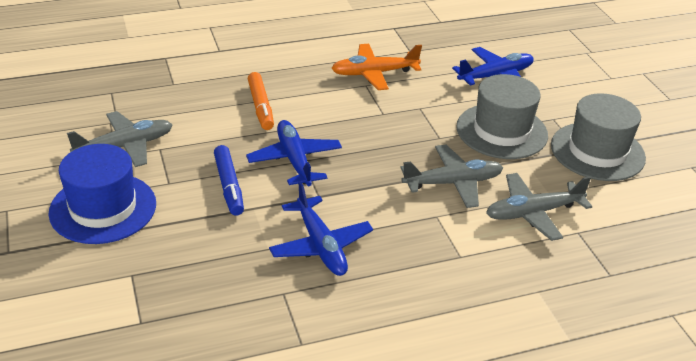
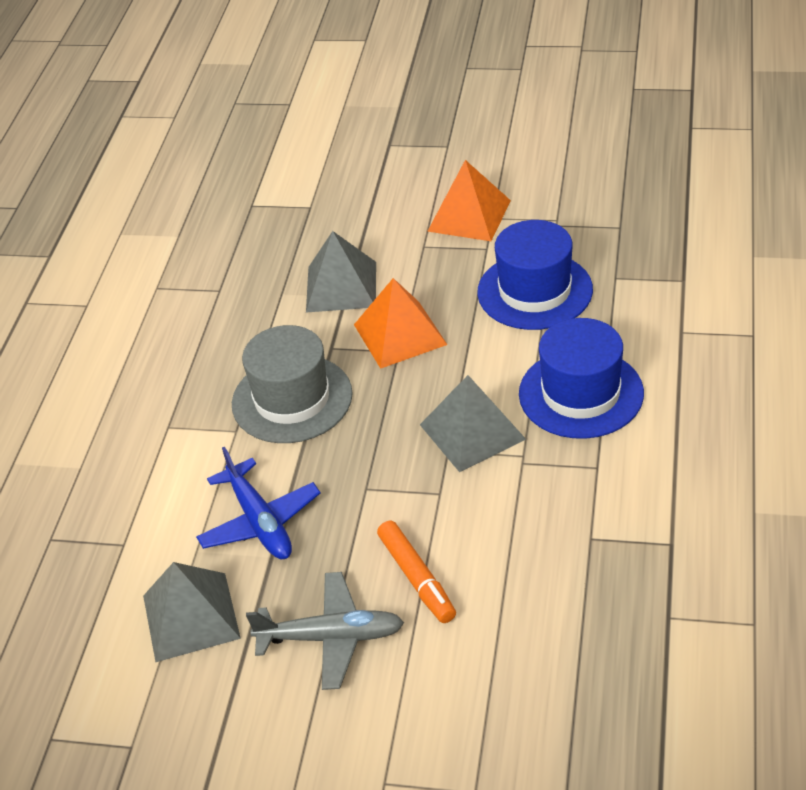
blue hat: [49,144,156,244] = 1 -> [477,220,593,330] [519,318,644,439] = 2
blue marker: [214,145,244,216] = 1 -> none = 0
blue plane: [246,120,342,186] [269,181,373,276] [452,47,534,86] = 3 -> [196,446,320,559] = 1
grey hat: [456,74,548,159] [551,93,646,181] = 2 -> [232,325,353,443] = 1
grey plane: [67,111,173,167] [400,145,503,208] [486,173,592,241] = 3 -> [246,572,404,690] = 1
grey pyramid: none = 0 -> [143,562,241,662] [306,231,376,313] [420,375,526,472] = 3
orange plane: [331,44,422,90] = 1 -> none = 0
orange pyramid: none = 0 -> [354,278,448,369] [427,160,511,241] = 2

